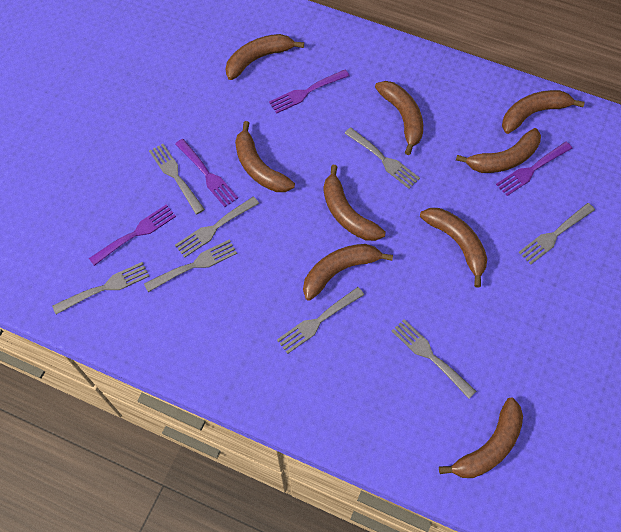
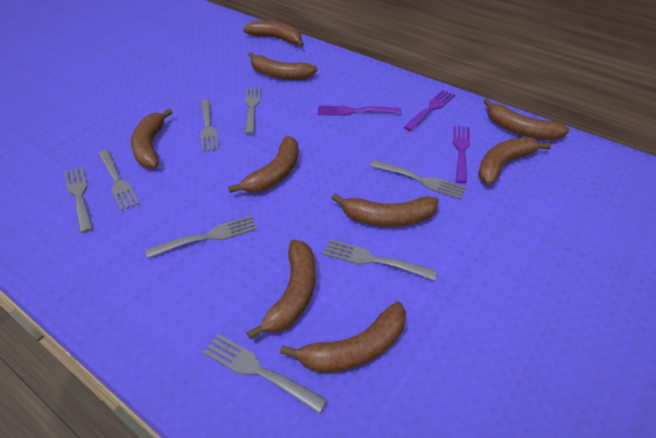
purple fork: [89,205,176,266] [175,139,238,207] [269,70,349,114] [496,142,572,196] = 4 -> [318,105,402,116] [404,90,455,131] [453,125,470,183] = 3

